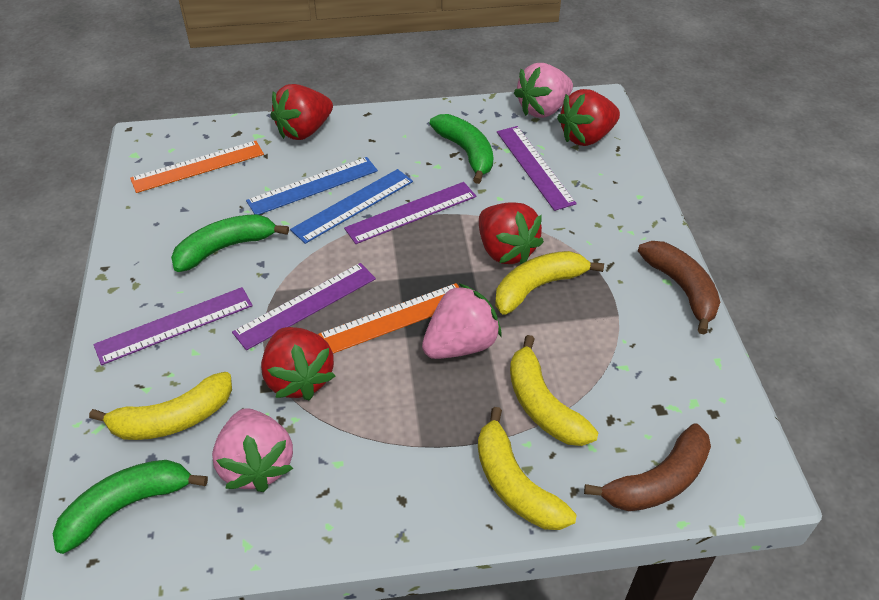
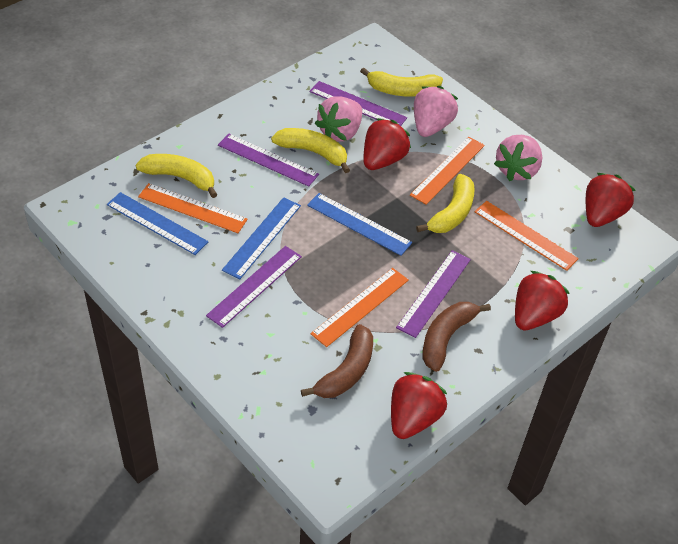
blue ruler: [246,157,378,215] [290,169,413,244] = 2 -> [107,192,208,255] [222,197,301,279] [307,193,412,256] = 3
green banana: [53,460,208,554] [171,214,289,272] [429,114,493,184] = 3 -> none = 0
orange ruler: [130,141,264,193] [318,283,460,354] = 2 -> [138,183,248,233] [311,268,409,347] [410,137,485,205] [475,201,579,271] = 4

